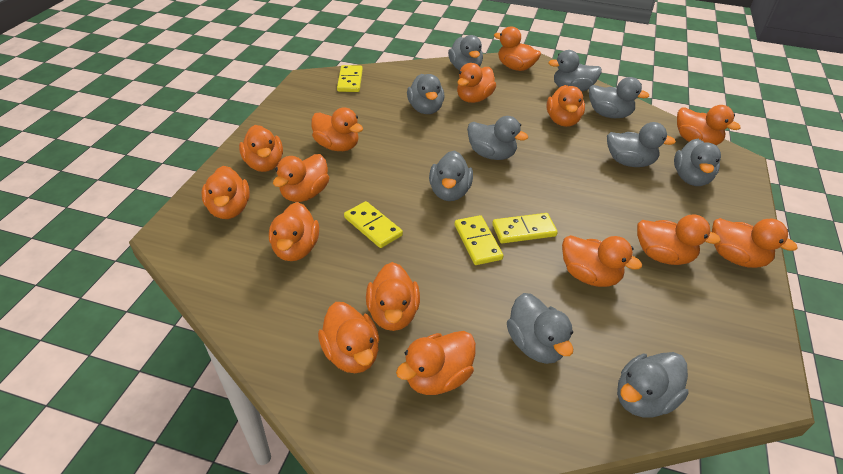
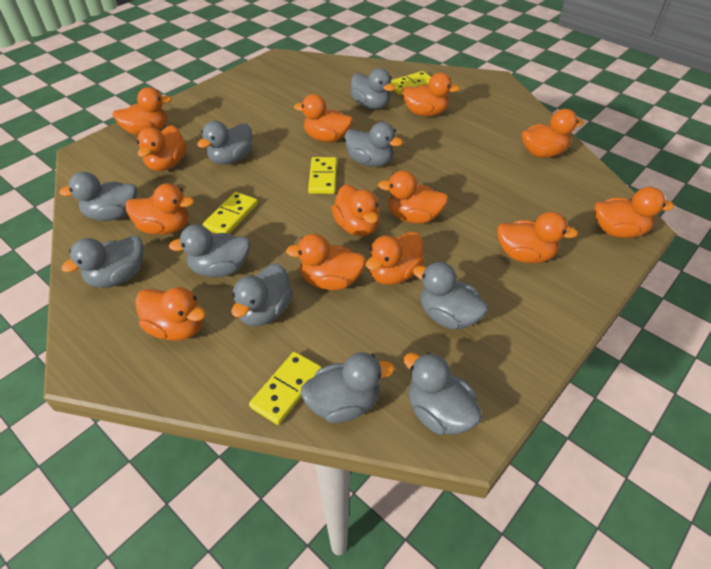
orange duck: [202,166,250,219] [239,125,283,172] [269,202,319,261] [273,154,329,202] [311,107,363,151] [318,302,379,373] [366,262,420,331] [396,331,476,395] [457,63,496,103] [494,26,541,71] [547,85,585,127] [562,235,642,287] [637,215,721,265] [677,105,741,145] [712,218,798,268] = 15 -> [112,87,172,135] [126,183,194,235] [135,287,206,341] [137,125,187,171] [286,234,366,290] [294,94,353,142] [331,185,380,236] [366,232,425,285] [378,170,448,224] [402,73,460,116] [497,212,578,263] [522,109,584,158] [594,187,674,238] = 13

